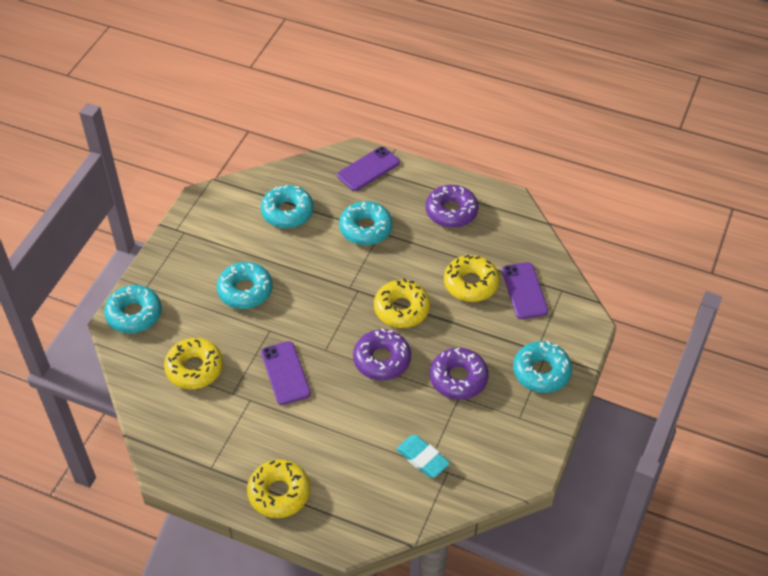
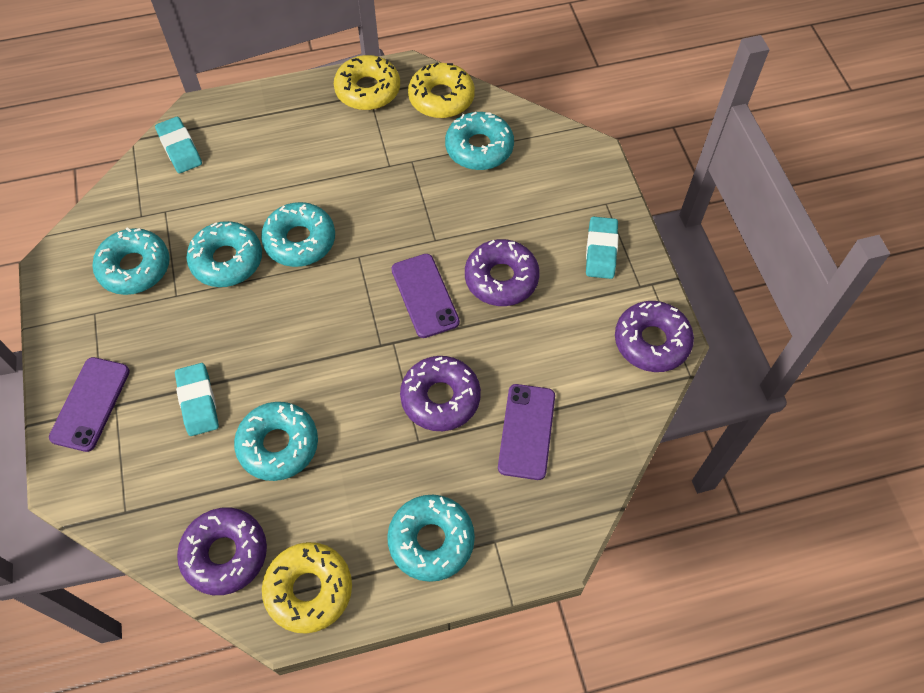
purple donut: [353,328,411,380] [426,185,478,228] [430,348,489,400] = 3 -> [177,508,267,595] [400,356,481,431] [465,239,540,306] [615,301,694,372] = 4
turquoise donut: [104,285,162,333] [217,262,273,309] [261,185,314,228] [339,201,393,245] [513,341,572,393] = 5 -> [92,227,170,295] [186,221,262,287] [234,402,318,481] [261,202,335,267] [387,495,475,582] [445,112,514,170] = 6
turquoise eraser: [396,435,450,478] = 1 -> [155,117,202,173] [175,363,219,436] [586,217,619,279] = 3
yellow donut: [164,338,223,389] [247,459,310,518] [374,279,430,328] [444,255,499,302] = 4 -> [262,542,352,634] [334,55,400,110] [408,62,475,118] = 3

